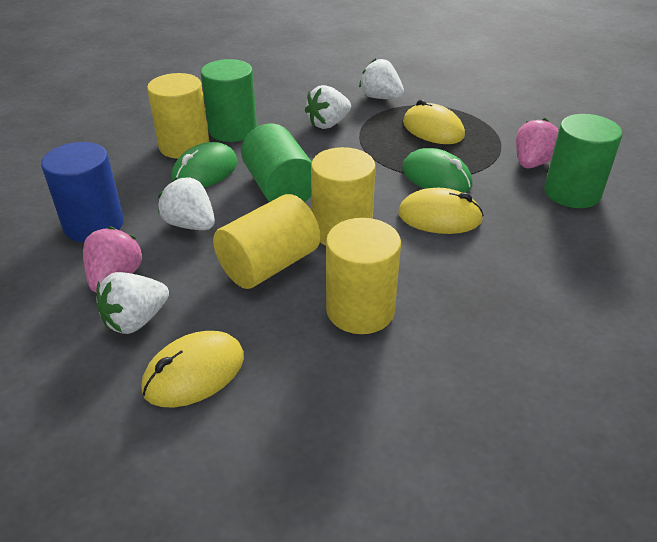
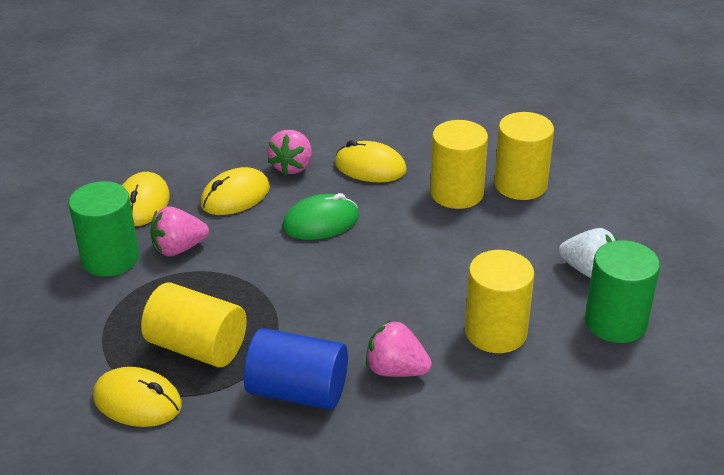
green cylinder: [201,59,257,142] [241,124,312,202] [544,114,622,208] = 3 -> [69,181,139,277] [585,240,660,343] = 2
green mouse: [171,142,238,188] [402,148,472,193] = 2 -> [282,193,359,240] = 1
pink strawberry: [83,226,143,293] [516,118,559,168] = 2 -> [150,206,209,256] [267,130,312,175] [366,320,432,377] = 3
white strawberry: [96,272,169,334] [158,177,215,230] [305,85,351,129] [359,58,404,99] = 4 -> [559,228,617,278] = 1
yellow mouse: [142,331,244,408] [398,188,484,234] [403,100,465,144] = 3 -> [93,367,182,427] [122,172,170,226] [200,167,270,215] [335,140,407,182] = 4

